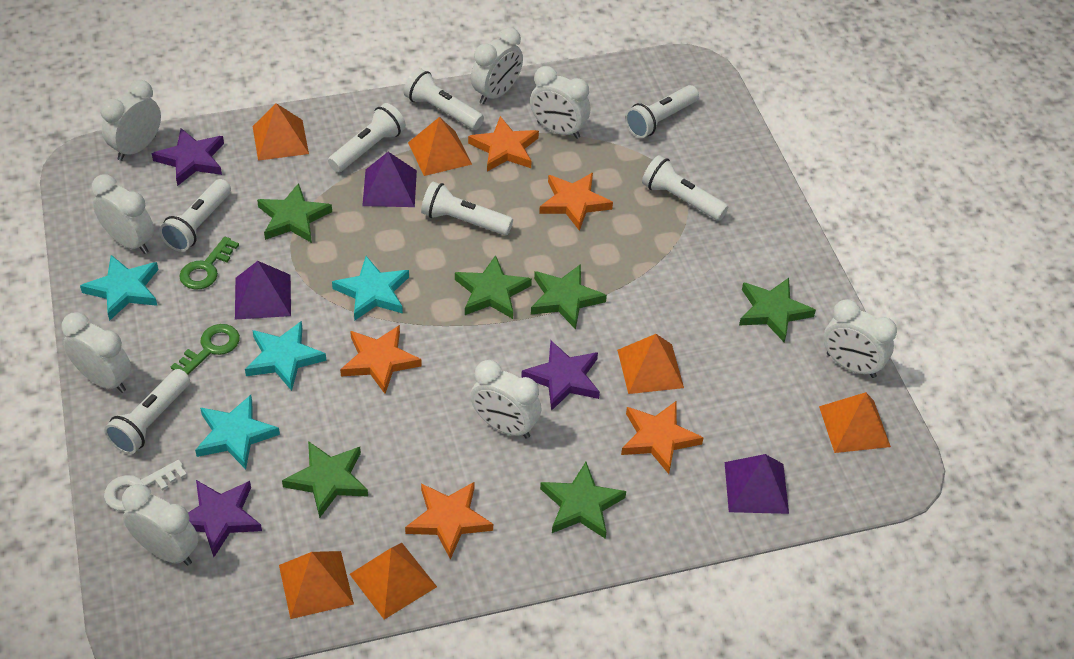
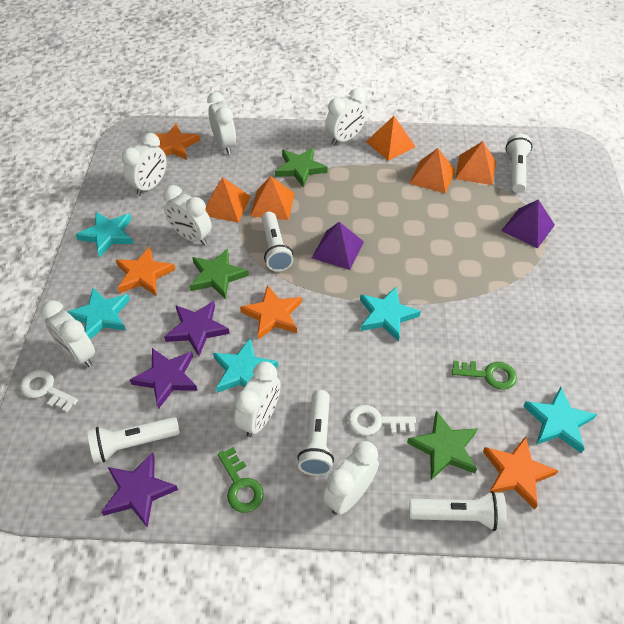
green star: [257,183,332,243] [282,441,368,518] [455,255,532,319] [531,264,607,329] [540,462,626,539] [739,278,816,342] = 6 -> [189,248,249,299] [275,147,328,188] [407,411,478,480] = 3
orange pyramid: [252,103,309,161] [279,551,354,619] [350,543,437,620] [408,117,472,176] [617,334,684,394] [819,392,891,453] = 6 -> [205,177,251,223] [250,176,294,220] [366,116,415,161] [409,148,455,194] [455,141,496,185] = 5
orange star: [340,325,422,394] [405,482,493,560] [468,116,539,172] [539,173,613,231] [621,401,704,474] = 5 -> [116,246,176,295] [156,123,200,160] [240,285,302,340] [483,436,559,509] = 4
purple pyramid: [235,261,291,319] [362,152,417,207] [725,454,789,514] = 3 -> [312,222,364,270] [501,199,555,248] = 2
turquoise star: [80,255,159,321] [195,395,280,469] [245,321,327,391] [332,256,409,321] = 4 -> [68,287,130,339] [75,212,134,257] [213,338,278,393] [360,287,421,342] [523,387,597,453] = 5
white clock: [62,312,132,393] [92,174,154,254] [101,80,161,161] [122,484,199,566] [471,27,523,104] [471,360,541,439] [530,66,590,139] [823,299,897,378] = 8 -> [41,300,95,367] [122,133,167,196] [163,185,212,245] [207,92,236,155] [234,362,280,437] [323,441,379,515] [325,88,367,145] = 7
white flashlight: [104,369,190,454] [159,179,231,252] [328,103,406,172] [403,68,484,130] [421,181,513,235] [625,85,699,138] [642,155,728,221] = 7 -> [87,417,180,464] [262,211,294,272] [297,390,334,476] [410,491,507,531] [506,134,532,193] = 5
white key: [104,460,187,511] = 1 -> [20,369,78,412] [348,405,416,435] = 2

